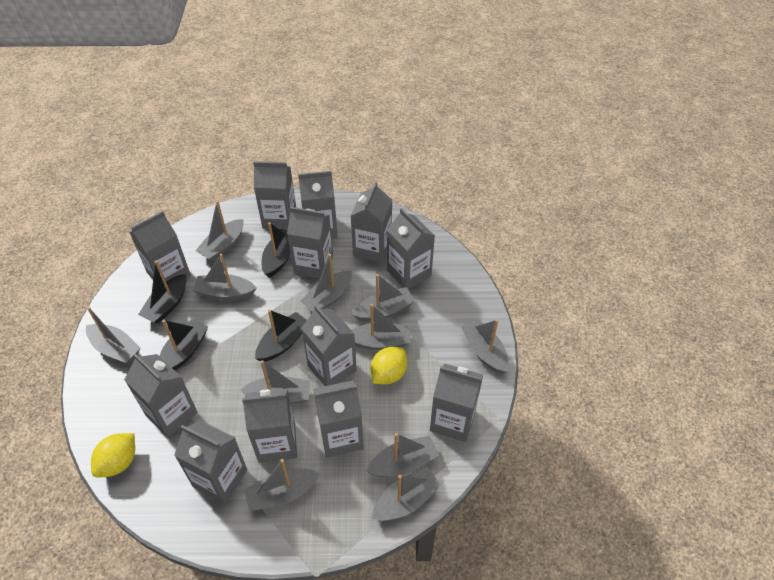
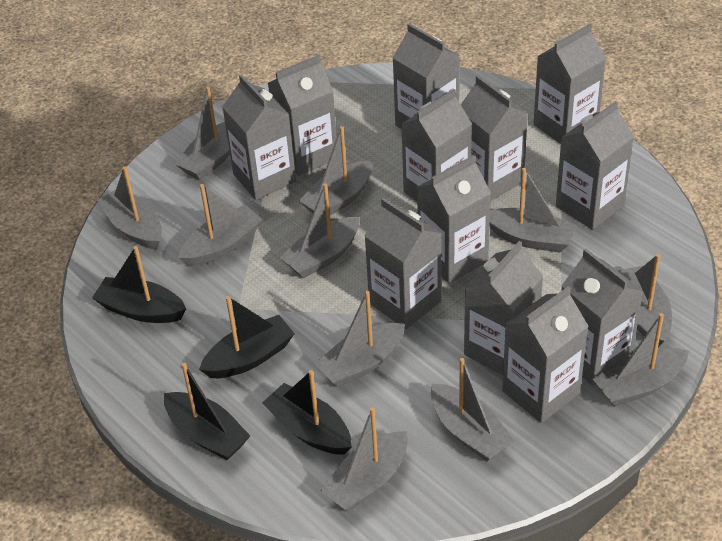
yellow lemon: [91,433,135,477] [371,347,407,384] = 2 -> none = 0

